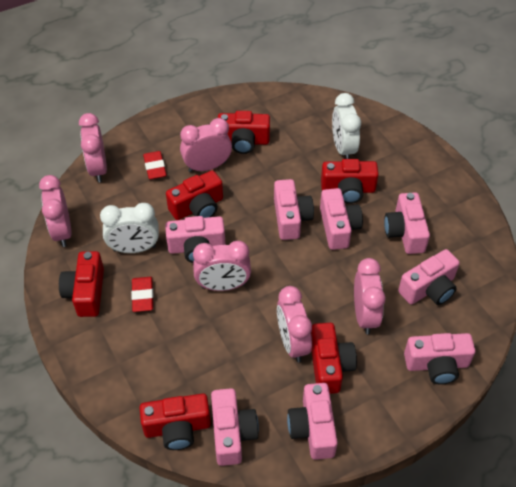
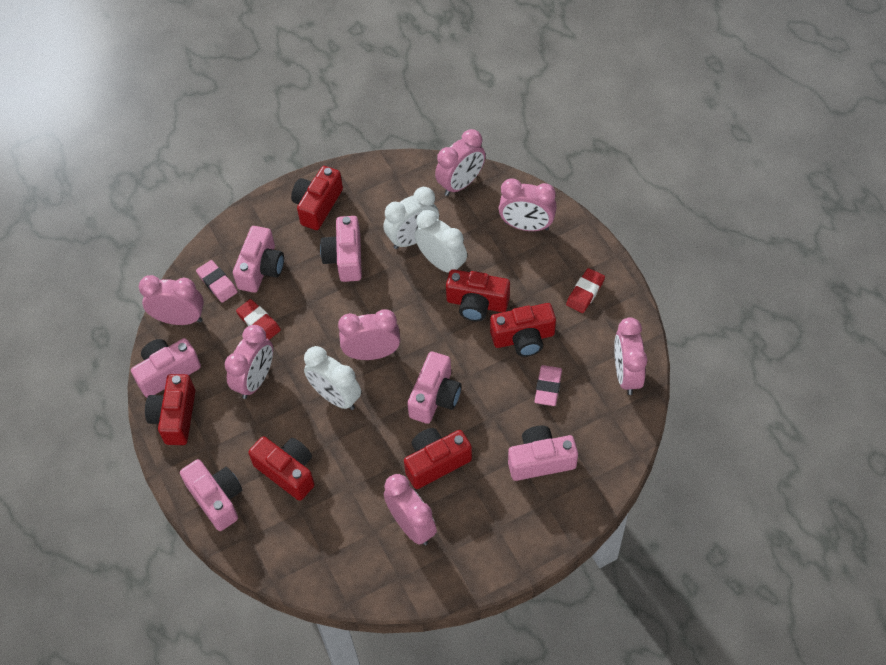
pink camera: [165,216,226,263] [211,388,259,466] [274,179,314,240] [287,383,338,460] [320,188,363,250] [384,192,430,254] [398,249,460,305] [404,333,475,384] = 8 -> [131,338,201,398] [180,459,242,531] [233,226,284,293] [320,216,362,282] [407,352,461,424] [508,426,578,481] = 6
pink clock: [39,175,72,247] [79,113,107,183] [180,118,232,172] [193,241,251,291] [277,286,312,362] [354,258,386,334] = 6 -> [139,275,204,325] [225,325,273,399] [338,309,400,360] [384,474,437,545] [435,129,486,196] [498,179,557,231] [614,317,647,395] = 7
pink eraser: none = 0 -> [196,260,238,303] [534,365,562,406] = 2
white clock: [100,203,159,253] [332,93,361,159] = 2 -> [304,346,361,410] [384,187,439,249] [414,210,467,273] = 3

